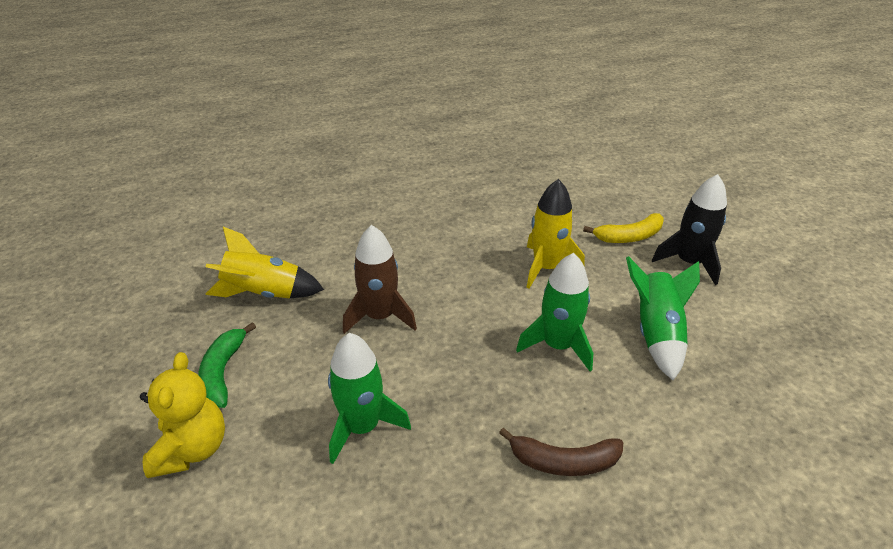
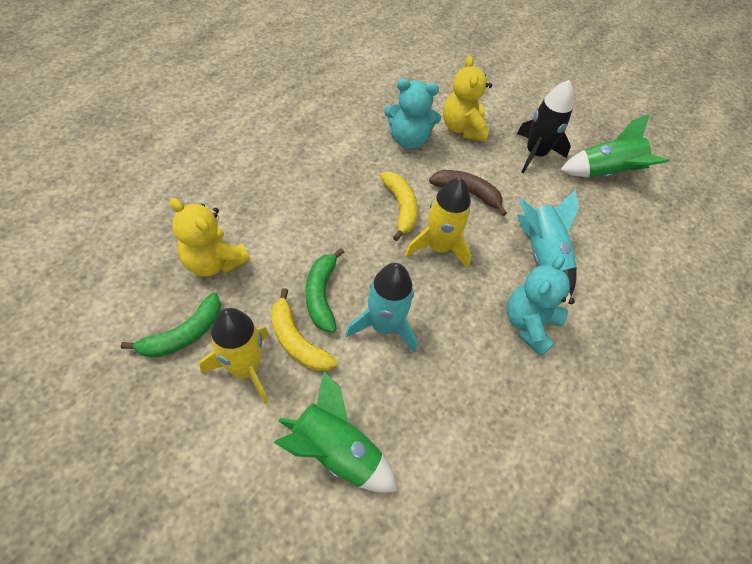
brown rocket: [343,225,417,334] = 1 -> none = 0
green banana: [198,322,256,408] = 1 -> [121,293,221,358] [305,248,344,332] = 2
green rocket: [328,333,411,464] [516,253,593,371] [626,256,700,380] = 3 -> [273,371,398,493] [560,114,670,177] = 2
turquoise rocket: none = 0 -> [345,263,417,353] [517,190,579,296] = 2
turquoise teddy bear: none = 0 -> [384,79,441,149] [507,255,575,356] = 2
yellow banana: [583,213,664,243] = 1 -> [271,288,337,371] [380,171,418,241] = 2
yellow teddy bear: [140,352,225,478] = 1 -> [170,198,250,277] [443,55,492,142] = 2

